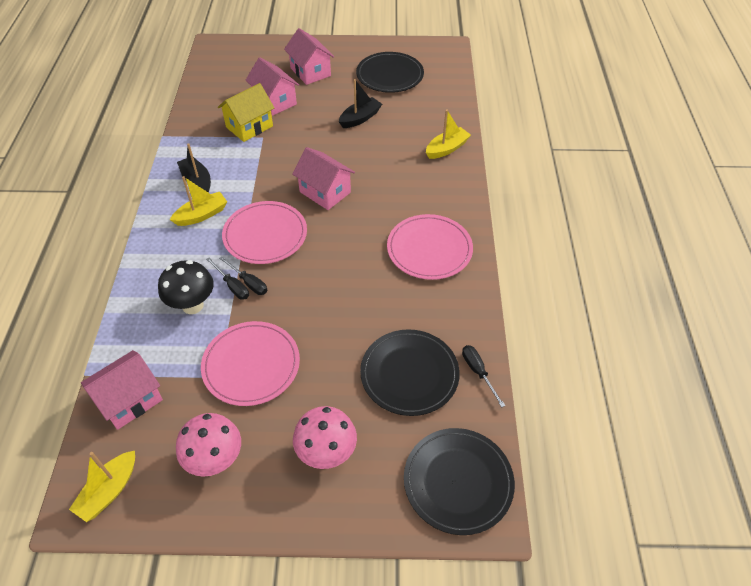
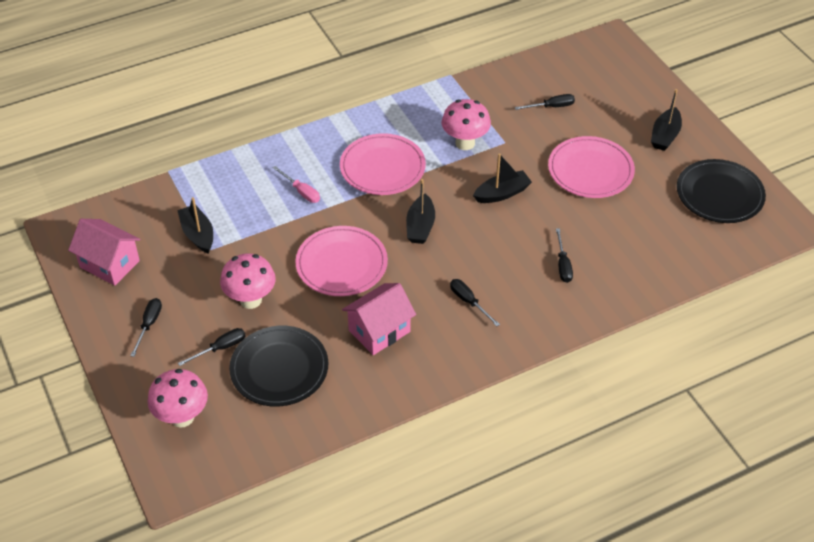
black boat: [177,143,211,193] [339,79,382,128] = 2 -> [177,197,213,254] [406,179,435,244] [473,153,532,203] [651,89,682,151] = 4
black mushroom: [158,260,214,314] = 1 -> none = 0
black plate: [356,52,424,93] [360,329,460,416] [404,428,515,535] = 3 -> [229,326,328,407] [677,159,766,223] = 2
black screwdriver: [206,257,249,300] [219,256,267,295] [462,345,505,408] = 3 -> [130,298,162,357] [178,328,246,366] [450,279,500,326] [515,94,575,110] [556,228,573,283] = 5
pink house: [81,350,163,430] [246,57,299,116] [284,28,334,85] [292,147,355,210] = 4 -> [68,219,140,286] [342,283,416,355] = 2
pink mushroom: [176,413,241,477] [293,406,357,469] = 2 -> [148,369,208,428] [220,253,276,309] [442,99,491,150] = 3
pink screwdriver: none = 0 -> [273,166,320,203] = 1
yellow boat: [69,451,135,522] [170,176,227,226] [426,110,471,159] = 3 -> none = 0
yellow house: [218,83,274,142] = 1 -> none = 0

